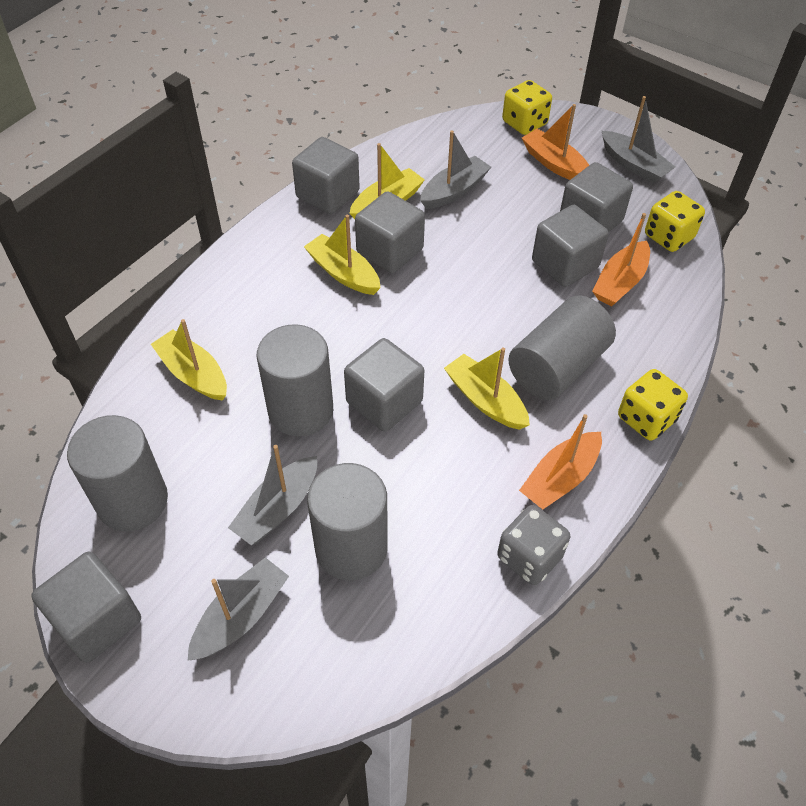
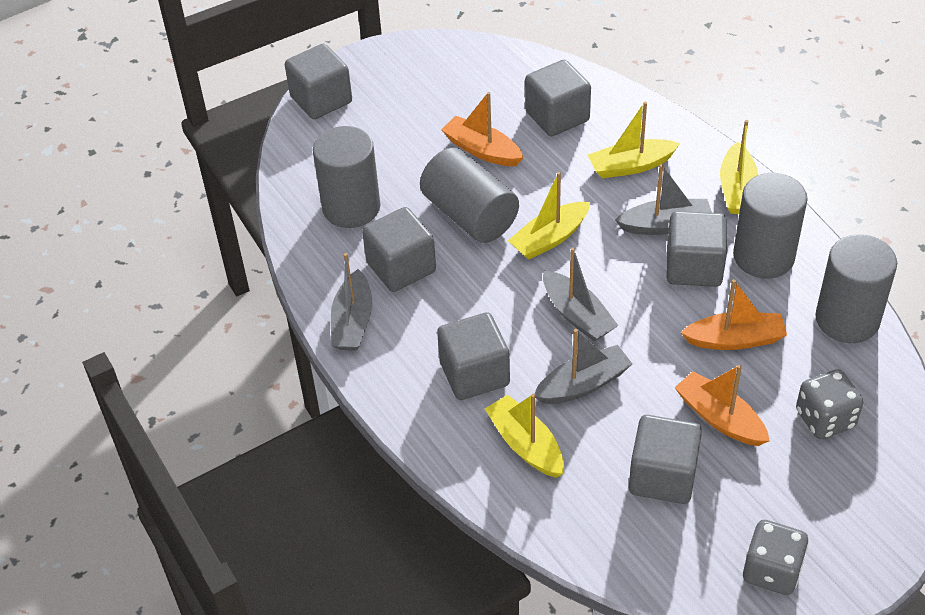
grey dice: [497,505,570,585] = 1 -> [743,520,809,595] [796,369,863,439] = 2
yellow dice: [502,80,552,135] [618,369,688,441] [645,191,705,252] = 3 -> none = 0

